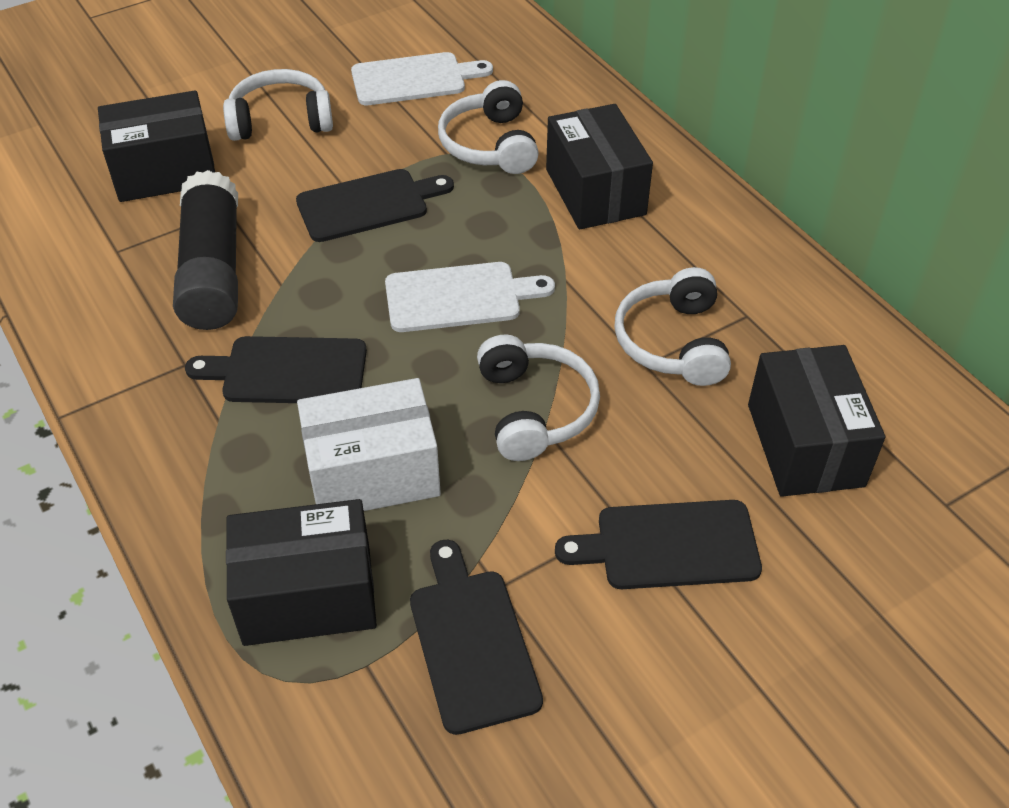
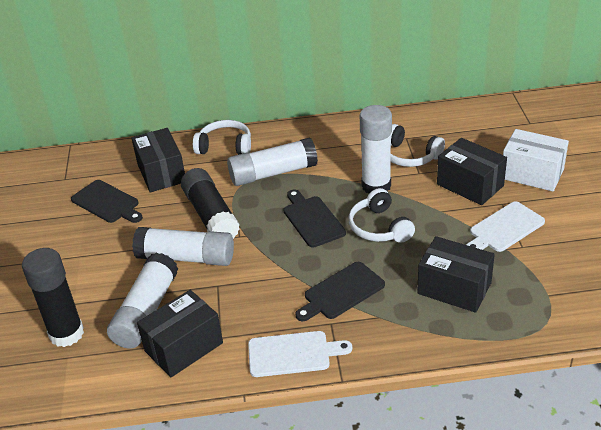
black cutting board: [185,336,367,403] [296,169,454,242] [410,540,543,735] [555,500,762,589] = 4 -> [71,180,143,223] [283,190,346,248] [295,262,385,321] = 3
black glue stick: [173,170,238,330] = 1 -> [22,248,84,347] [181,168,240,239] = 2
white glue stick: none = 0 -> [107,253,178,349] [132,227,234,266] [227,138,318,186] [360,105,392,193] = 4
white headphones: [223,69,333,141] [438,80,539,174] [477,335,600,461] [614,267,731,386] = 4 -> [193,120,251,155] [348,188,415,243] [391,124,445,167] = 3

